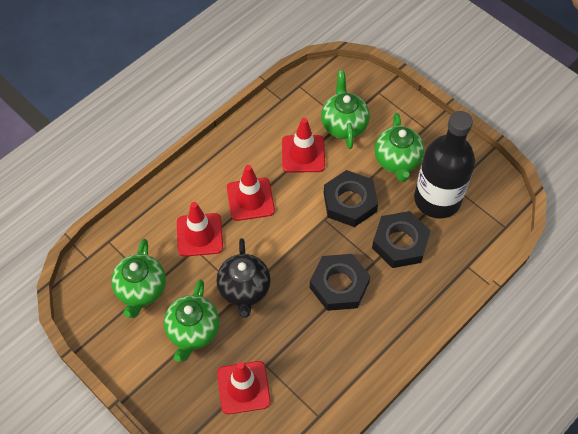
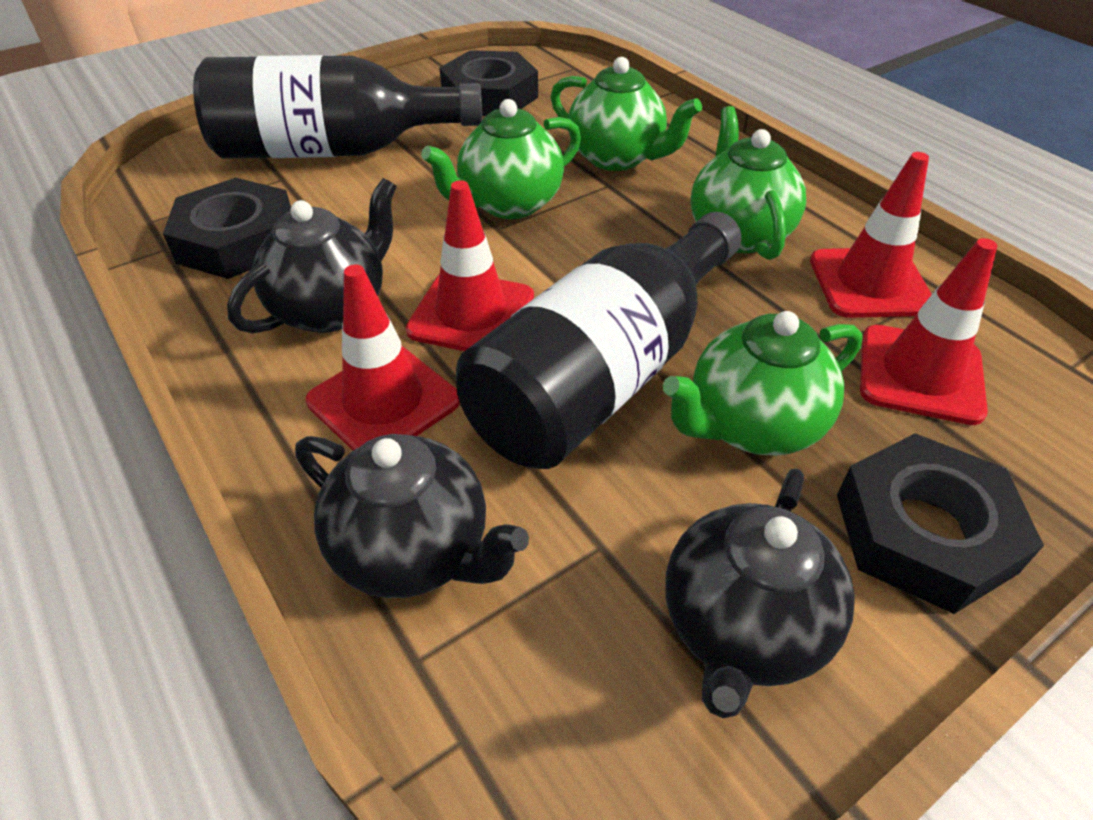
black bottle: [414,111,475,219] = 1 -> [193,55,482,159] [456,212,742,469] = 2
black teapot: [216,238,271,318] = 1 -> [227,178,397,333] [295,434,529,598] [665,468,854,718] = 3

